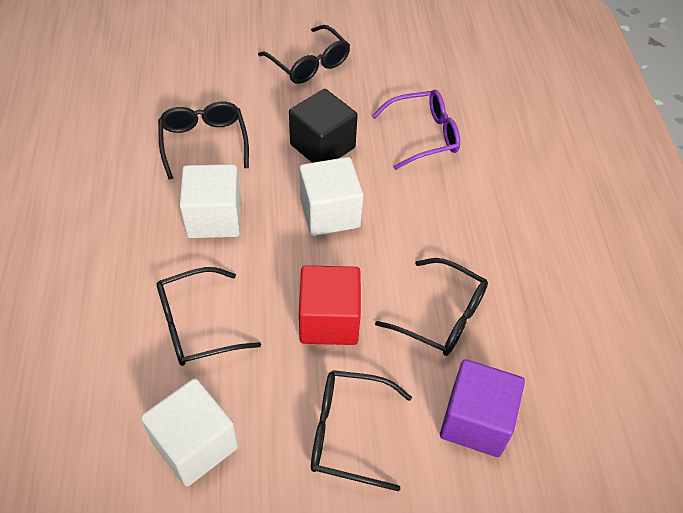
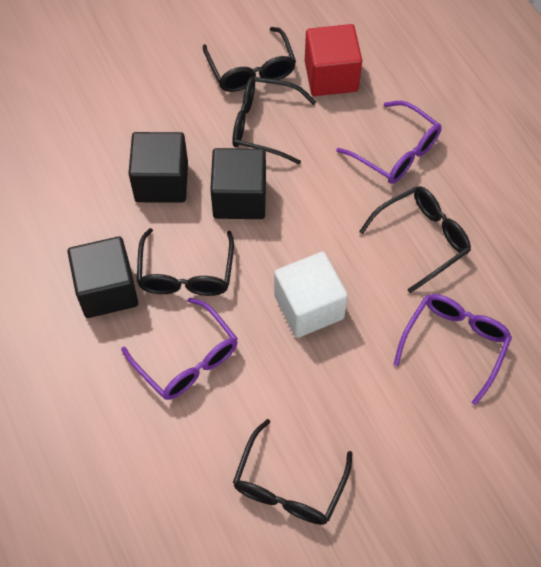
black cube: [289,89,358,163] = 1 -> [68,236,138,318] [128,132,188,203] [210,148,266,219] = 3
purple cube: [440,359,525,457] = 1 -> none = 0
purple glasses: [372,90,460,170] = 1 -> [121,298,238,400] [336,101,442,184] [394,294,512,405] = 3
white cube: [141,378,238,487] [179,164,241,238] [299,157,363,236] = 3 -> [274,252,348,338] = 1

